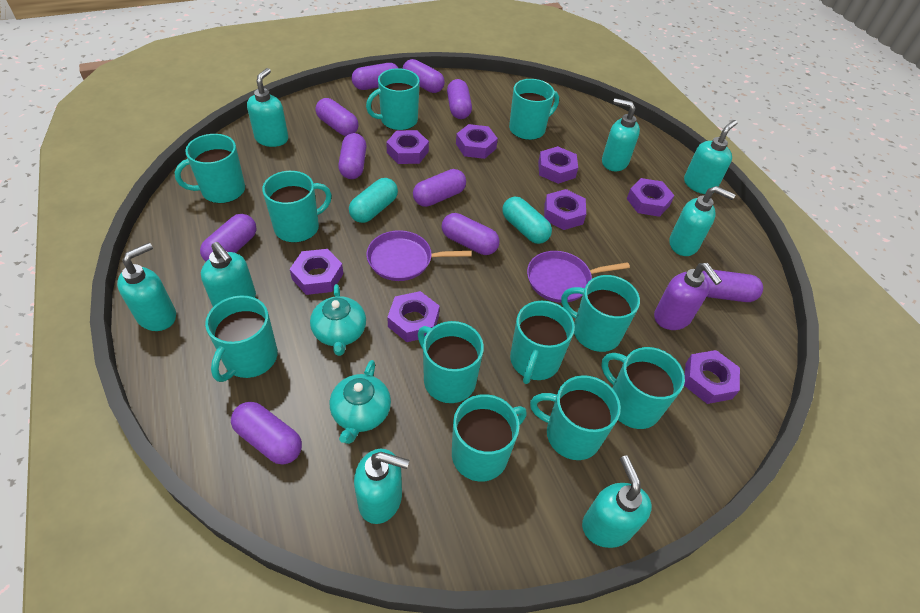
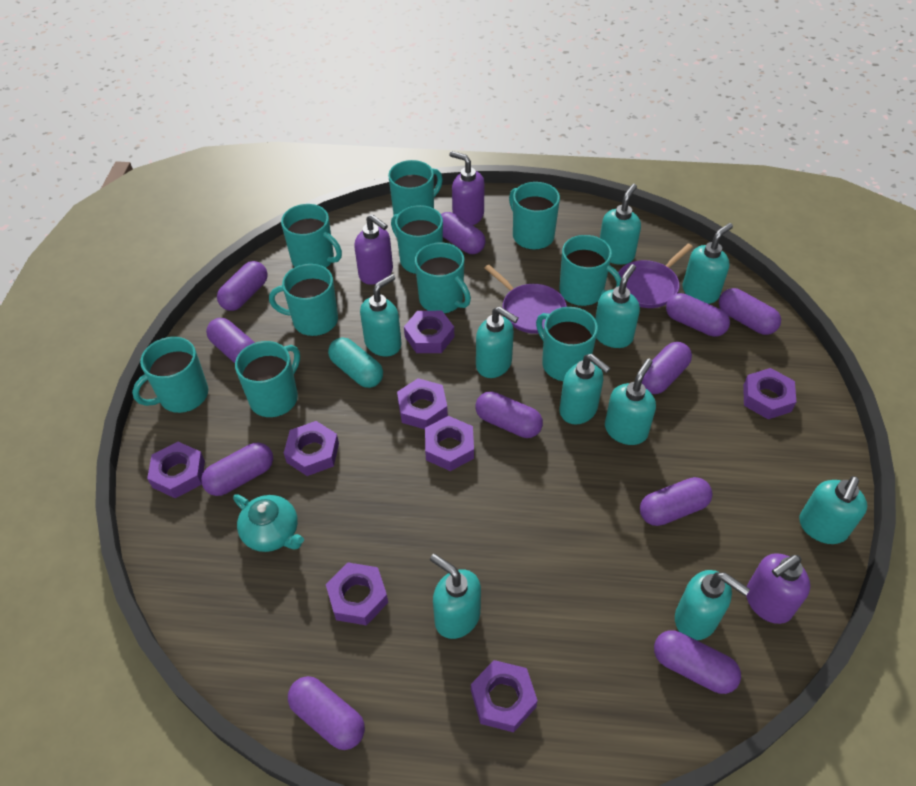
purple capsule: [200,214,257,262] [231,402,302,464] [315,98,359,136] [338,133,366,179] [352,63,398,90] [402,59,445,93] [413,169,466,207] [442,213,500,255] [447,79,472,119] [702,270,763,302] = 10 -> [201,443,273,496] [206,318,255,363] [217,261,268,311] [288,676,365,750] [441,212,485,254] [475,392,543,438] [640,477,713,526] [642,342,692,394] [654,630,741,694] [666,293,730,337] [719,288,781,335] = 11
purple soap dispenser: [654,263,722,330] = 1 -> [354,214,393,285] [449,151,485,225] [746,553,810,624] = 3
turquoise capsule: [349,178,398,223] [502,197,552,244] = 2 -> [328,337,383,388] = 1
turquoise mug: [175,134,245,203] [205,295,278,382] [262,171,332,243] [366,68,420,130] [418,321,484,403] [452,394,526,482] [509,79,559,140] [510,301,575,384] [530,375,621,460] [561,275,640,352] [601,347,685,429] = 11 -> [132,337,208,413] [235,341,300,417] [269,264,338,336] [281,204,342,268] [388,160,443,215] [391,205,443,274] [415,242,471,314] [509,182,560,250] [536,307,598,381] [559,235,621,306] = 10
turquoise soap dispenser: [117,243,176,331] [201,242,256,307] [247,68,288,147] [354,449,409,524] [582,455,652,548] [602,98,640,171] [669,186,735,256] [684,120,737,194] = 8 -> [360,274,402,356] [430,554,481,639] [476,307,519,378] [560,354,610,424] [595,264,640,348] [600,184,641,265] [605,359,656,445] [675,570,750,640] [682,223,733,304] [799,476,868,544] = 10
turquoise teapot: [310,284,366,356] [330,360,391,444] = 2 -> [233,494,304,552] = 1

